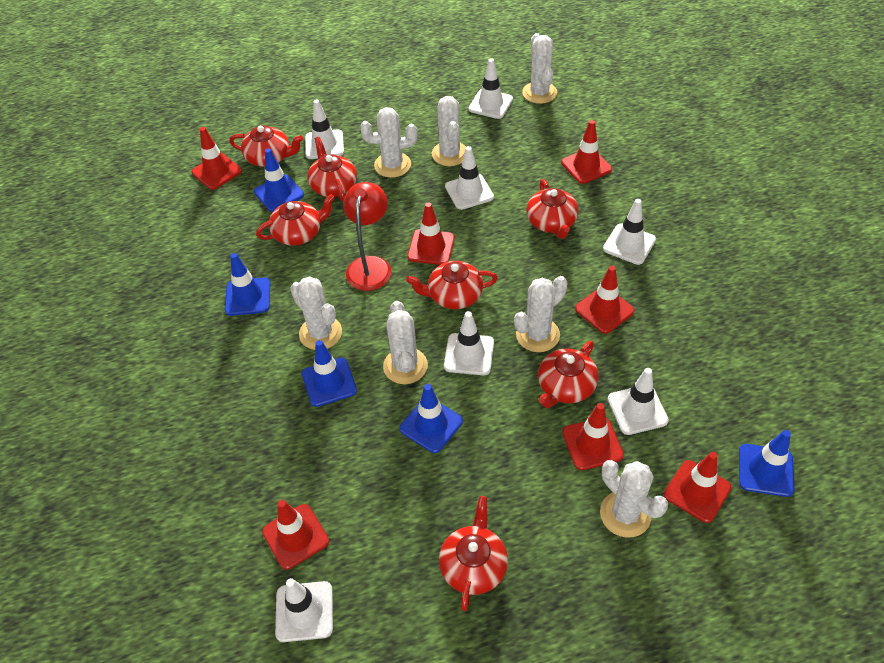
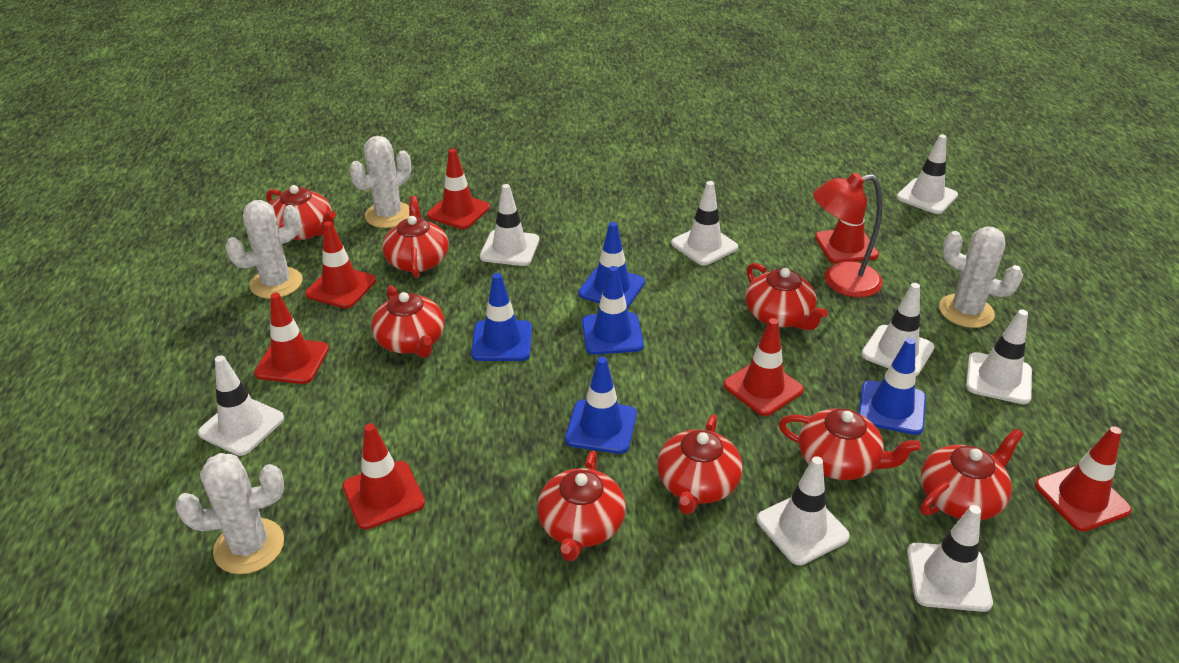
red teapot: [229,125,303,167] [256,194,335,246] [307,137,357,202] [406,261,498,309] [439,496,508,611] [526,179,579,239] [538,341,599,408] = 7 -> [266,185,336,240] [371,285,444,358] [382,196,449,278] [537,451,626,561] [657,415,743,515] [746,263,828,330] [779,409,921,480] [920,428,1023,520] = 8
white cactus: [290,276,342,350] [360,107,417,178] [383,301,428,384] [432,96,466,166] [514,276,568,352] [522,33,557,104] [600,460,668,538] = 7 -> [176,453,284,574] [225,200,302,299] [349,136,411,228] [939,227,1023,328] = 4
white traffic cone: [275,578,333,642] [305,100,344,159] [444,311,494,375] [445,146,494,210] [468,58,513,119] [603,199,656,265] [608,368,669,435] = 7 -> [198,355,284,456] [480,184,539,266] [671,181,738,265] [757,456,850,565] [861,283,935,377] [896,134,958,214] [907,505,993,612] [966,309,1032,405] = 8

